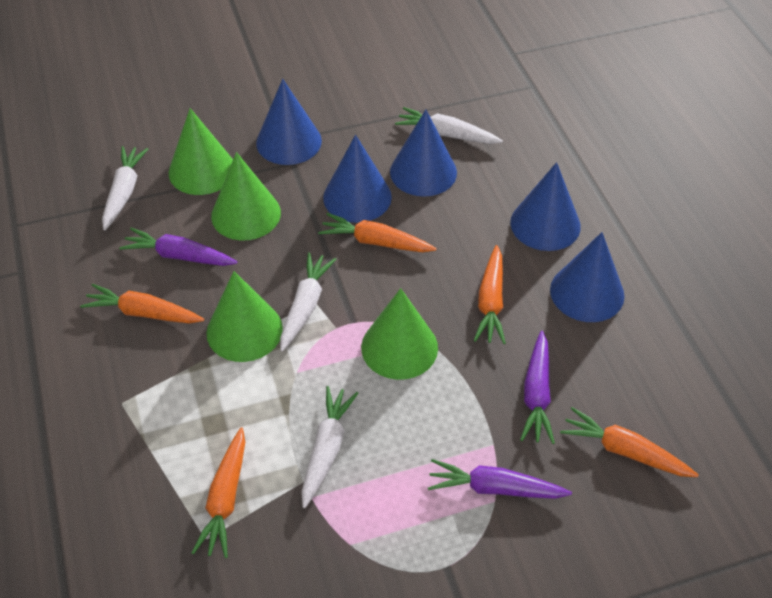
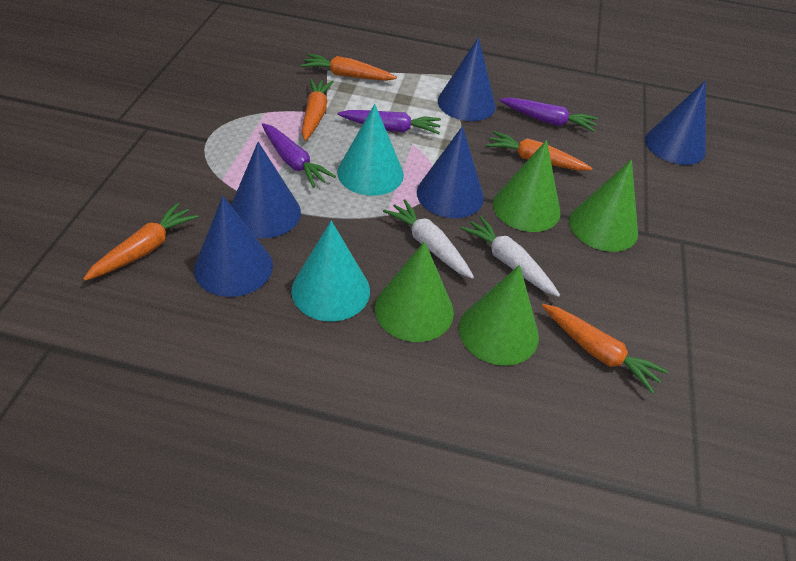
turquoise cone: none = 0 -> [291,221,370,322] [337,104,404,196] = 2
white carrot: [102,146,148,230] [280,252,336,351] [301,386,359,508] [395,107,503,144] = 4 -> [383,199,474,279] [460,216,560,297] = 2

